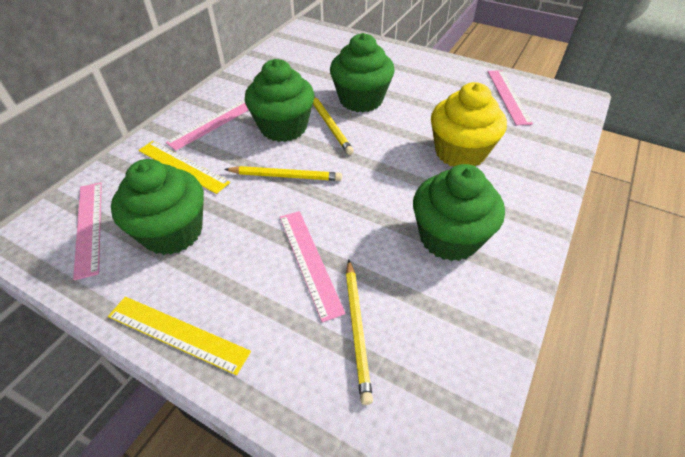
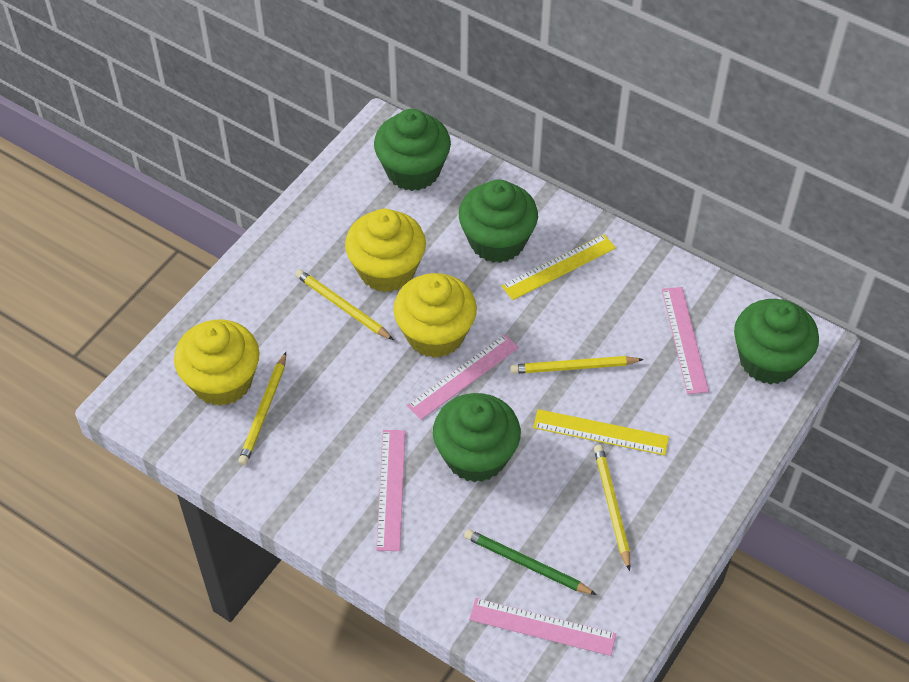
green pencil: none = 0 -> [464,529,597,595] = 1
yellow cupcake: [431,82,507,167] = 1 -> [174,320,260,406] [345,209,426,292] [393,273,477,358] = 3
yellow pencil: [224,166,342,181] [313,96,354,155] [346,259,373,405] = 3 -> [238,352,286,465] [295,269,394,340] [510,356,644,374] [594,445,630,571] = 4

